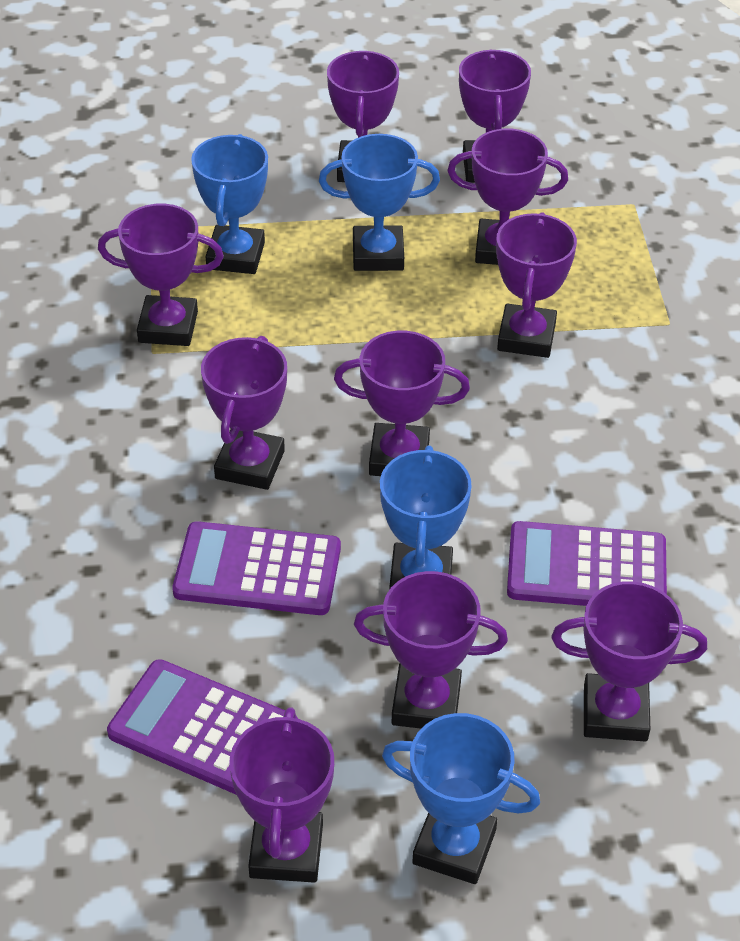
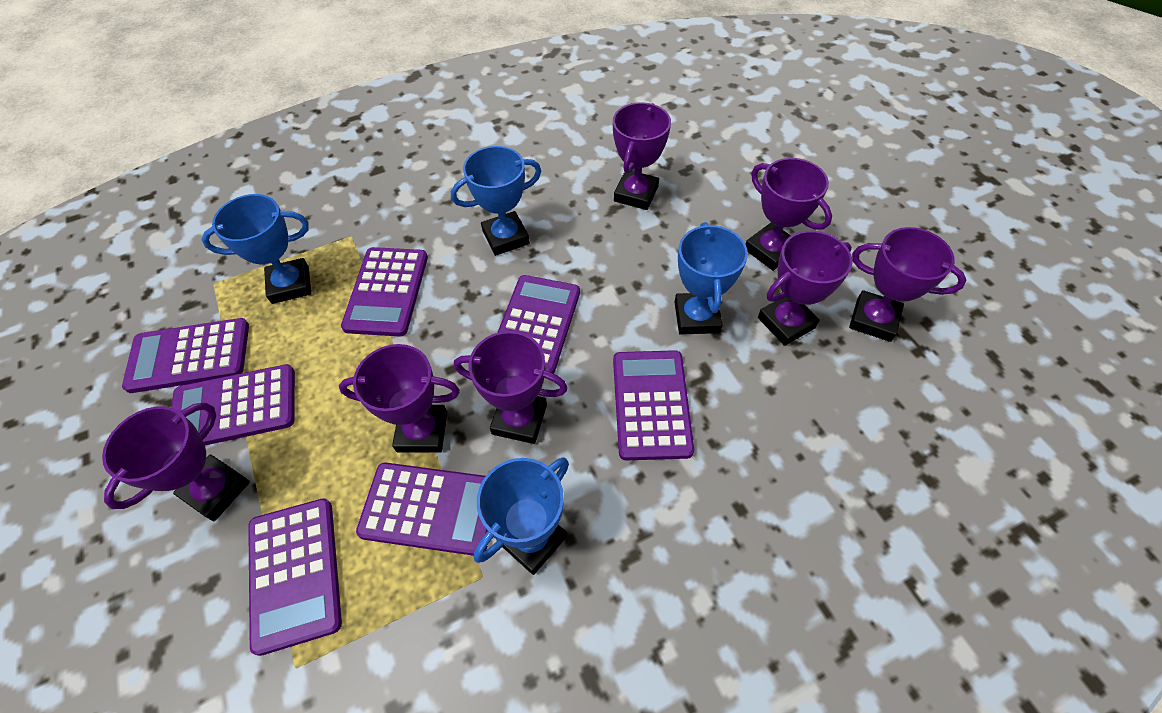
purple calculator: [107,659,298,794] [172,521,341,615] [507,521,667,606] = 3 -> [122,318,249,393] [171,364,295,445] [248,498,342,656] [341,247,428,336] [356,462,488,556] [497,275,580,374] [613,350,694,460] = 7
purple trophy: [98,204,224,346] [201,336,287,490] [230,707,334,883] [327,51,399,182] [334,331,470,476] [354,571,508,729] [448,129,568,265] [459,50,531,182] [496,212,577,358] [551,581,707,742] = 10 -> [102,402,250,521] [339,344,460,453] [454,331,568,444] [613,102,671,210] [746,158,832,271] [758,231,852,346] [849,227,966,342] = 7

